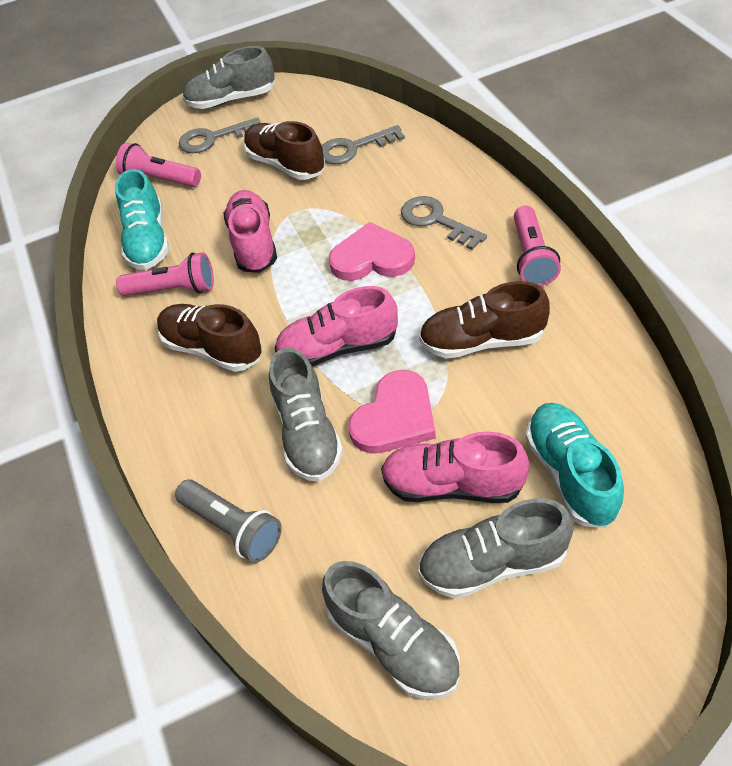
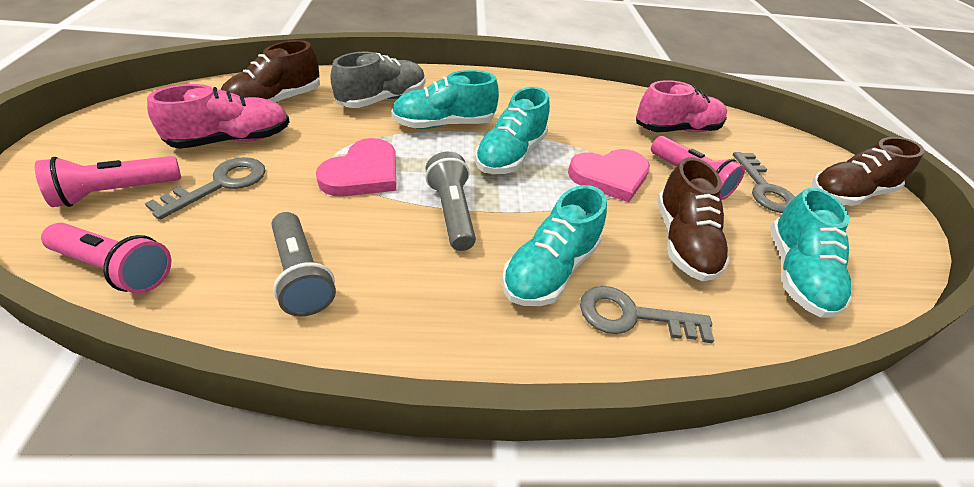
grey flashlight: [175,479,282,563] = 1 -> [271,212,336,316] [425,152,476,251] = 2
grey shoe: [182,46,275,109] [269,347,343,482] [322,561,460,699] [418,498,574,598] = 4 -> [330,52,425,108] = 1
pink shoe: [223,190,277,273] [274,286,398,367] [381,431,530,503] = 3 -> [147,84,290,149] [636,80,727,132] = 2
turquoise shoe: [115,169,169,270] [526,403,624,528] = 2 -> [391,70,499,129] [475,87,550,174] [502,185,607,306] [770,187,852,318] = 4

